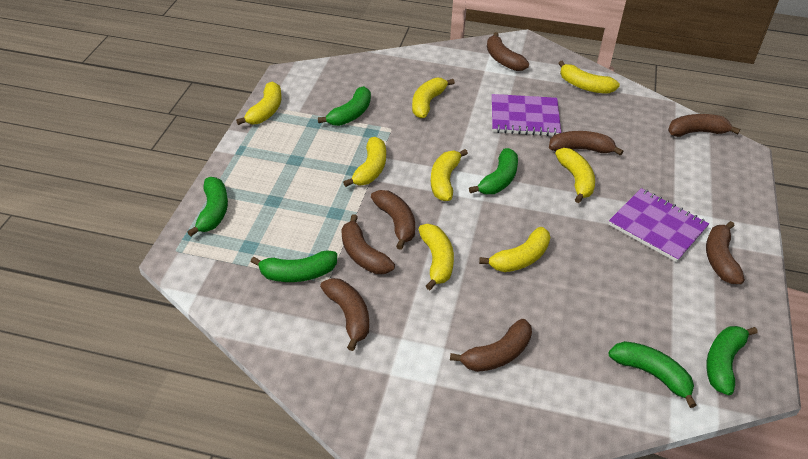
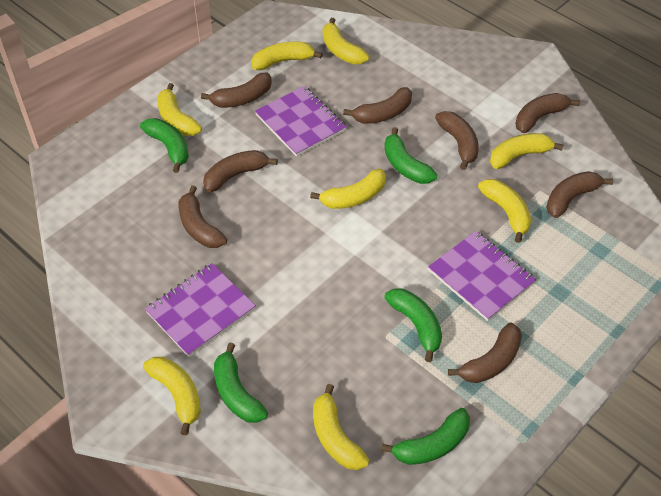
green banana: [187,177,228,236] [251,250,337,282] [318,86,371,126] [469,148,518,194] [609,341,696,408] [706,326,758,395] = 6 -> [140,118,189,173] [214,343,268,423] [381,408,470,465] [384,127,437,184] [384,288,442,362] = 5
purple notebook: [492,94,561,136] [609,188,709,262] = 2 -> [145,263,256,357] [255,86,346,157] [428,231,536,321] = 3

